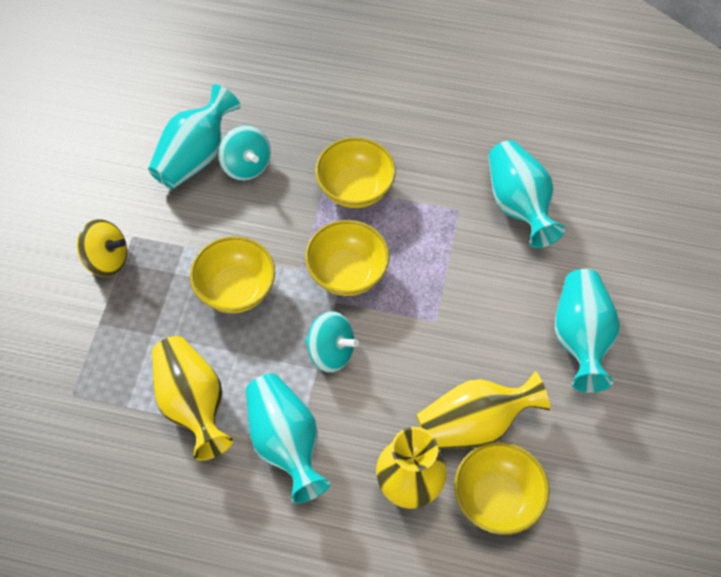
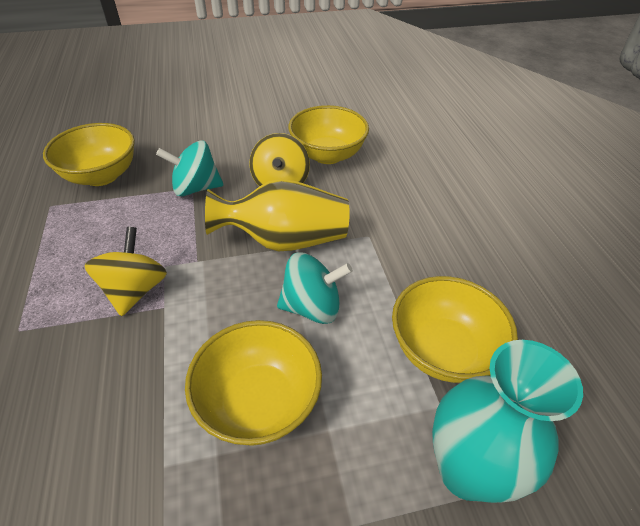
turquoise vase: [148,84,241,189] [246,374,331,503] [489,140,565,248] [555,269,620,393] = 4 -> [432,340,583,503] = 1
yellow spinning top: [77,219,127,277] = 1 -> [84,227,167,316] [249,133,310,186] = 2
yellow vase: [152,336,233,461] [376,427,447,509] [416,372,550,449] = 3 -> [205,179,350,251] = 1

